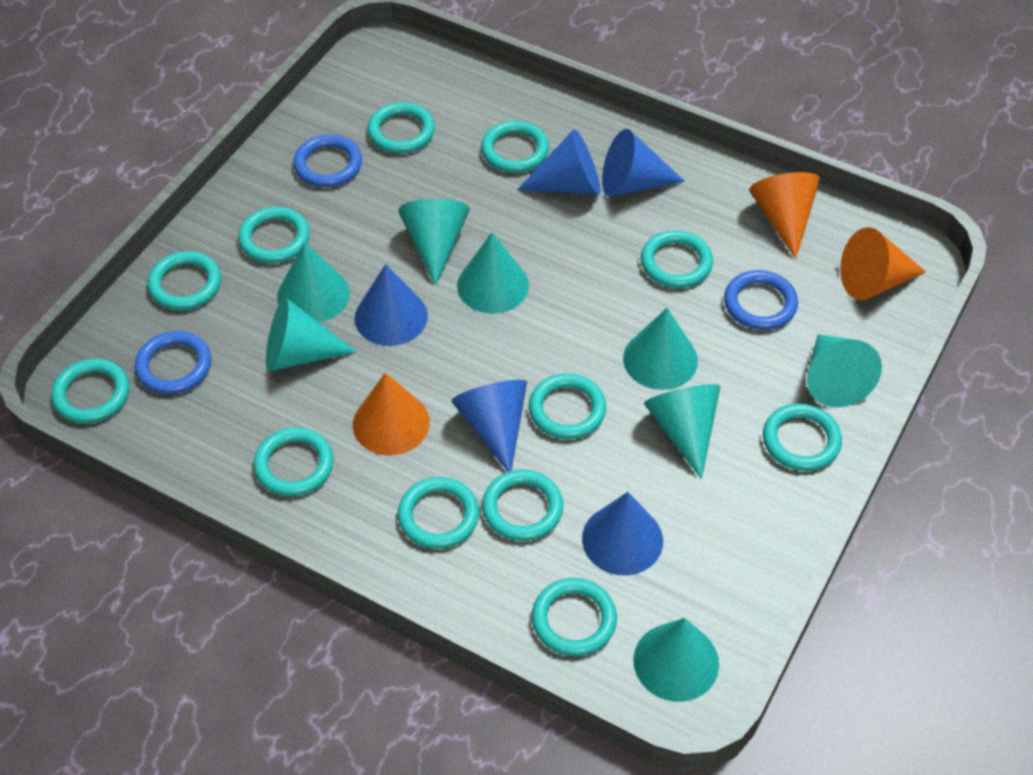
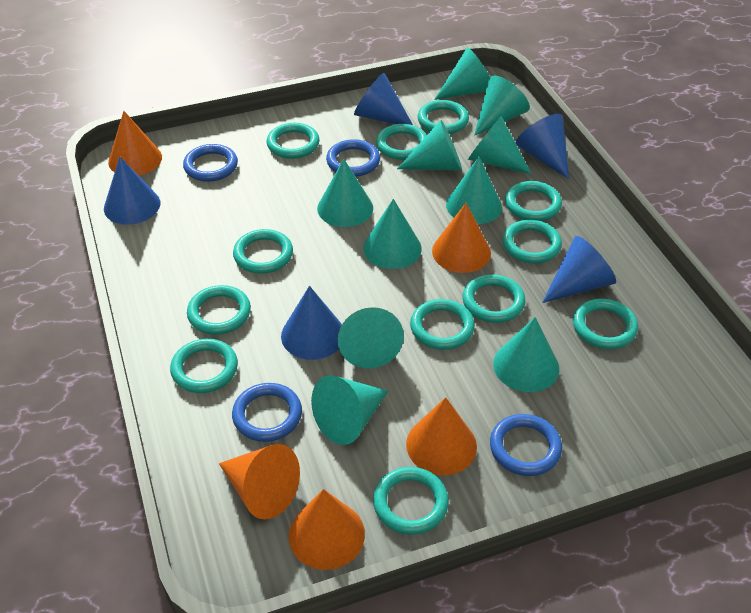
blue ring: [135,331,211,394] [293,135,362,187] [724,270,798,330] = 3 -> [183,144,238,182] [232,383,302,442] [326,139,380,177] [490,414,562,476] = 4
orange cone: [353,373,430,455] [749,172,820,259] [840,227,926,300] = 3 -> [108,111,162,176] [219,444,300,520] [289,489,365,570] [406,397,477,475] [432,203,491,273] = 5
turquoise cone: [266,297,356,371] [277,242,350,323] [398,198,470,286] [457,232,529,314] [623,308,698,390] [633,618,719,702] [644,384,721,479] [807,334,882,407] = 8 -> [311,375,388,445] [317,159,373,227] [338,307,404,369] [363,199,422,269] [397,120,462,170] [434,48,490,100] [446,157,502,224] [468,116,531,174] [474,76,530,136] [493,317,559,392] = 10

